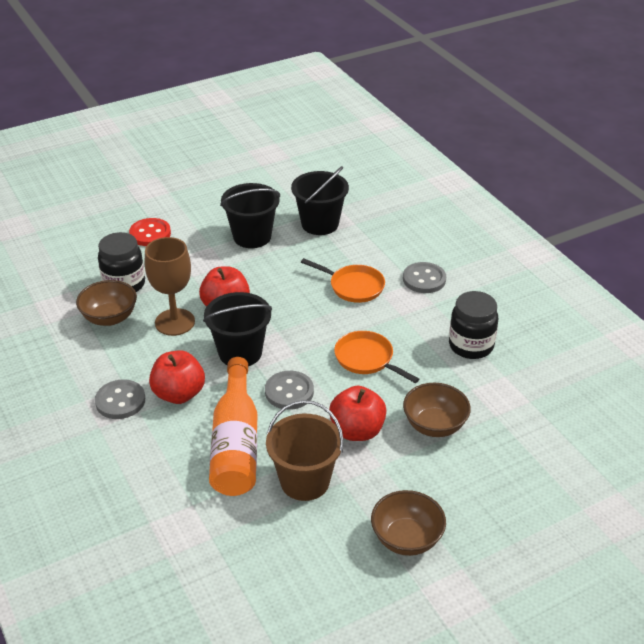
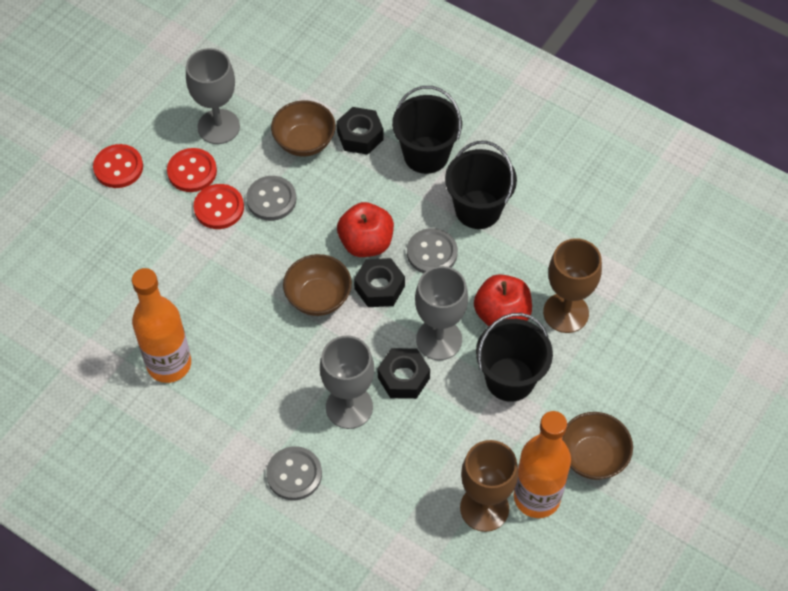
black jar: [98,232,145,292] [449,291,498,359] = 2 -> none = 0
black nut: none = 0 -> [337,107,384,155] [354,258,405,307] [378,348,430,399] = 3
brown bucket: [266,400,344,501] = 1 -> none = 0
brown goblet: [145,237,195,336] = 1 -> [460,440,518,532] [543,238,602,333] = 2
grey goblet: none = 0 -> [186,48,240,144] [320,336,374,429] [415,266,468,360] = 3
orange bottle: [209,357,257,496] = 1 -> [132,268,191,383] [514,411,571,518] = 2
orange pan: [301,258,385,303] [334,331,419,383] = 2 -> none = 0
red apple: [149,351,205,404] [199,266,250,307] [329,386,387,441] = 3 -> [337,202,394,257] [474,274,532,327] = 2
red button: [129,218,171,246] = 1 -> [93,144,143,188] [167,148,217,192] [194,184,244,229] = 3

